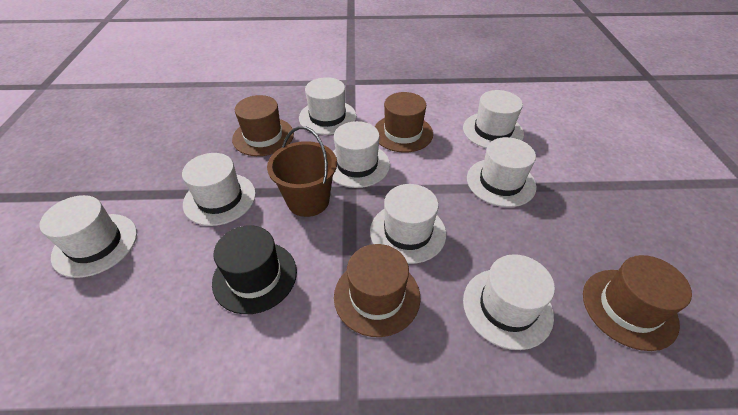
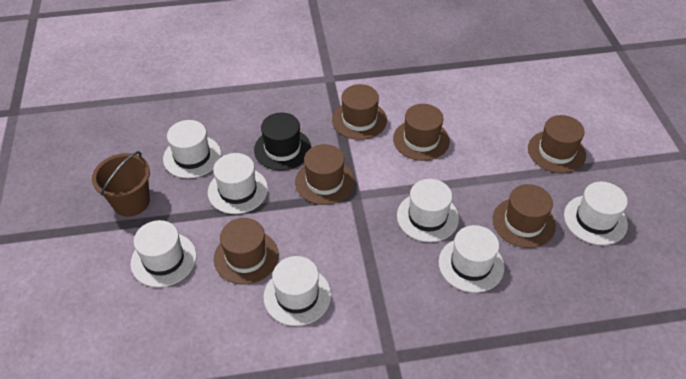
brown hat: [232,95,294,156] [334,244,421,337] [375,92,433,153] [583,255,692,351] = 4 -> [214,218,279,285] [295,144,355,205] [332,84,387,140] [393,104,450,161] [493,184,556,248] [528,115,586,173] = 6
white hat: [39,195,137,278] [182,153,256,226] [299,77,356,135] [332,121,390,188] [370,184,446,264] [463,90,524,148] [463,254,555,350] [467,137,537,207] = 8 -> [130,220,196,287] [163,120,221,178] [208,153,268,214] [264,256,331,326] [397,179,459,242] [439,225,504,293] [564,182,628,245] = 7

